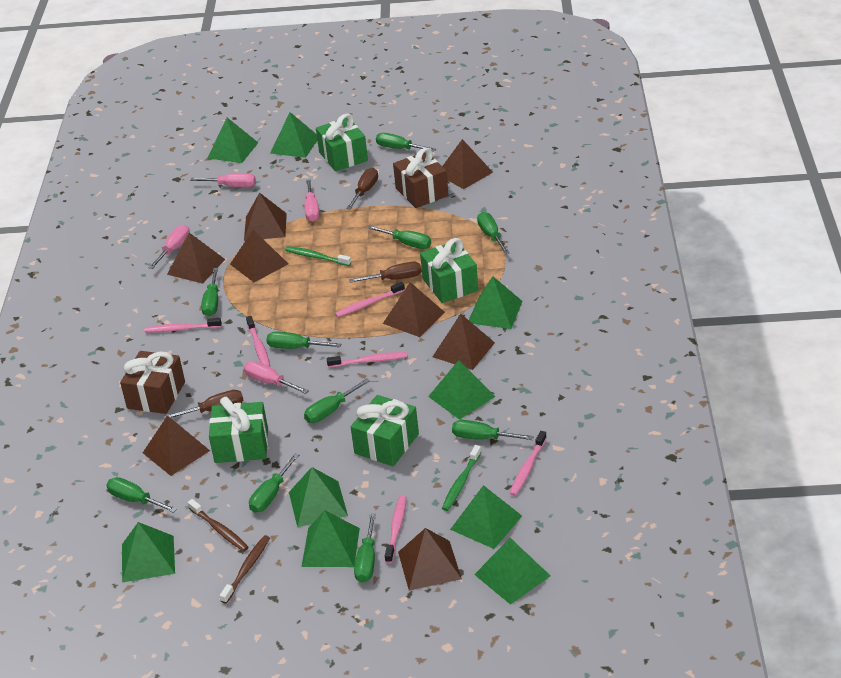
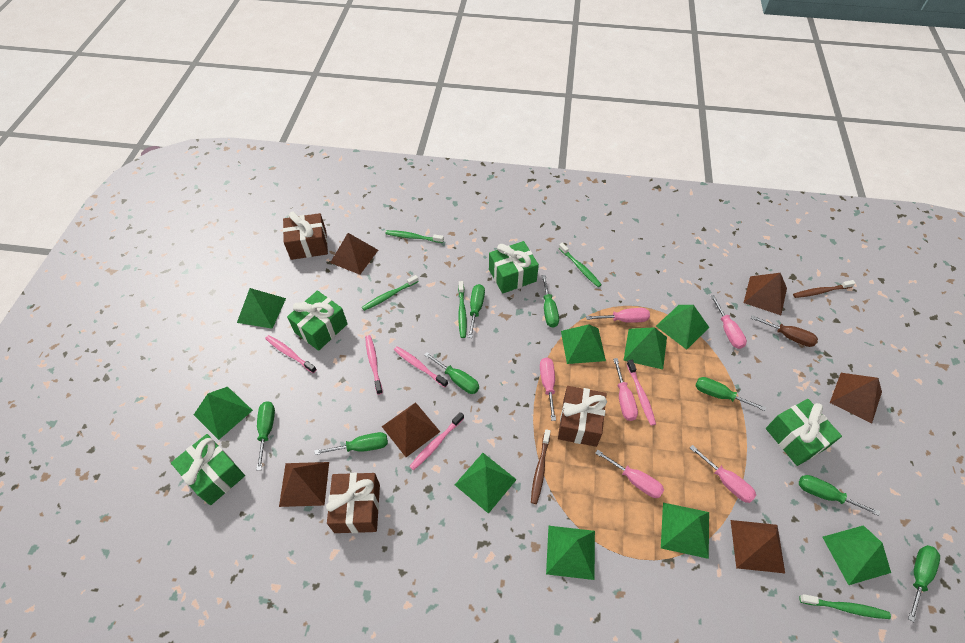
brown gift: [120,351,185,414] [393,148,448,208] = 2 -> [283,211,328,260] [326,473,380,533] [558,386,607,447] = 3
brown pyramid: [143,415,210,476] [167,233,225,284] [230,230,288,282] [244,192,287,241] [383,282,445,337] [398,528,462,591] [433,314,495,370] [442,139,493,189] = 8 -> [279,462,329,507] [330,233,378,275] [382,402,440,457] [731,520,785,573] [744,273,787,315] [830,373,882,423] = 6
brown screwdriver: [165,390,244,418] [346,168,378,210] [349,262,422,283] = 3 -> [751,315,818,347] = 1
green screwdriver: [106,477,177,513] [201,268,218,316] [249,453,299,513] [266,332,341,349] [304,378,370,423] [354,513,376,583] [368,226,431,249] [376,133,436,152] [452,420,534,440] [477,212,509,255] = 10 -> [256,401,275,471] [314,432,388,455] [424,352,479,394] [468,284,485,338] [542,275,559,328] [696,377,766,411] [799,475,880,516] [908,545,940,622] = 8
green toothbrush: [285,246,351,266] [442,445,482,511] = 2 -> [362,275,419,311] [385,230,444,243] [458,281,467,338] [559,243,602,287] [799,594,891,619] = 5
pink screwdriver: [149,225,190,269] [190,173,256,187] [244,361,309,394] [304,180,320,222] = 4 -> [540,358,556,421] [586,308,650,323] [595,449,664,498] [613,358,638,421] [690,445,756,503] [710,295,747,349] = 6
pink toothbrush: [145,318,221,332] [246,316,270,367] [327,352,407,368] [335,282,405,317] [385,495,407,563] [509,431,547,496] = 6 -> [265,335,317,373] [365,335,383,395] [394,346,448,387] [409,412,464,470] [627,360,656,426] = 5

